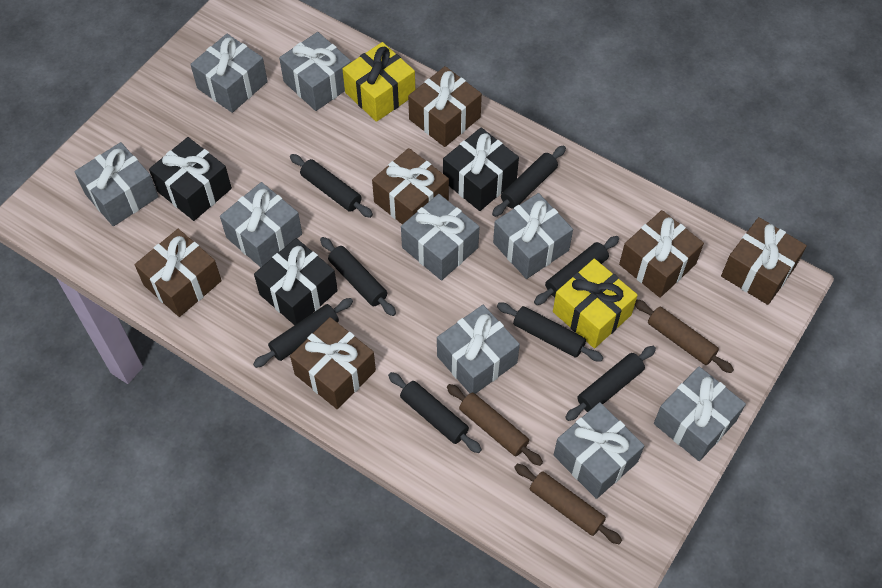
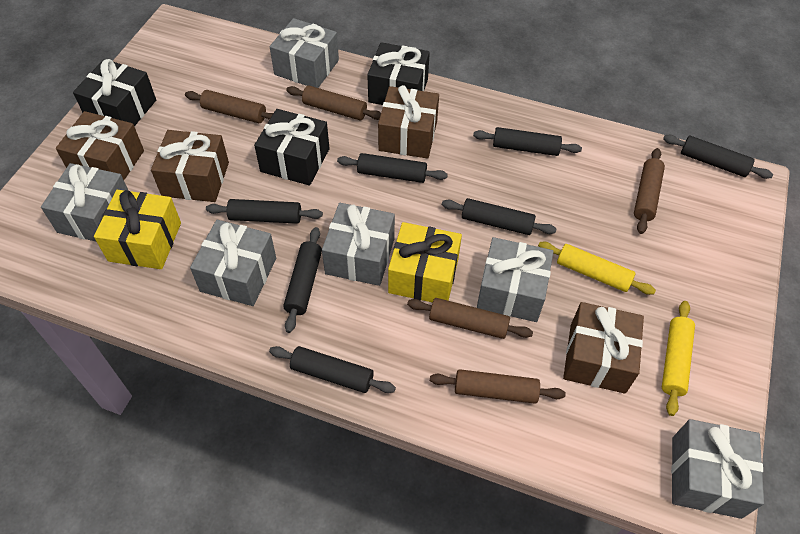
black rolling pin: [253,298,353,368] [290,154,373,218] [320,237,396,316] [388,372,482,453] [492,145,566,217] [497,303,603,362] [534,236,619,305] [565,346,656,421] = 8 -> [206,199,323,224] [269,346,396,393] [283,227,322,333] [337,153,448,183] [442,198,556,235] [473,127,582,156] [663,135,773,179] = 7
brown gift: [135,229,222,317] [290,317,376,409] [372,148,449,224] [408,66,482,147] [619,210,704,298] [721,217,807,305] = 6 -> [56,111,144,180] [151,130,229,202] [378,85,439,159] [563,302,644,394] = 4
brown rolling pin: [447,384,543,466] [514,464,622,544] [635,299,734,373] = 3 -> [185,90,273,123] [286,86,381,120] [407,298,533,339] [430,369,566,404] [634,148,665,234] = 5
grey gift: [74,142,159,226] [190,34,268,113] [220,182,302,267] [279,32,351,111] [401,194,480,281] [437,305,520,394] [493,193,573,279] [554,402,644,499] [654,366,746,461] = 9 -> [41,163,128,241] [190,220,276,306] [270,18,339,88] [322,203,395,286] [477,237,554,322] [671,419,764,519] = 6
yellow rolling pin: none = 0 -> [538,242,656,295] [662,301,695,416] = 2

